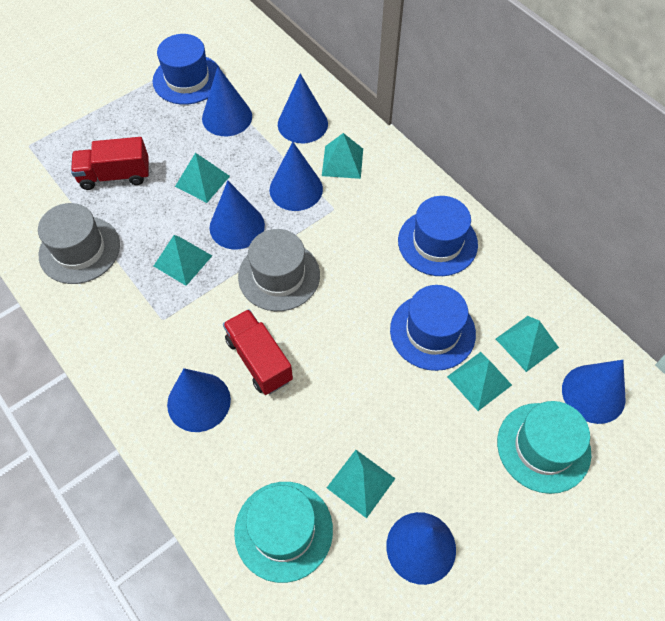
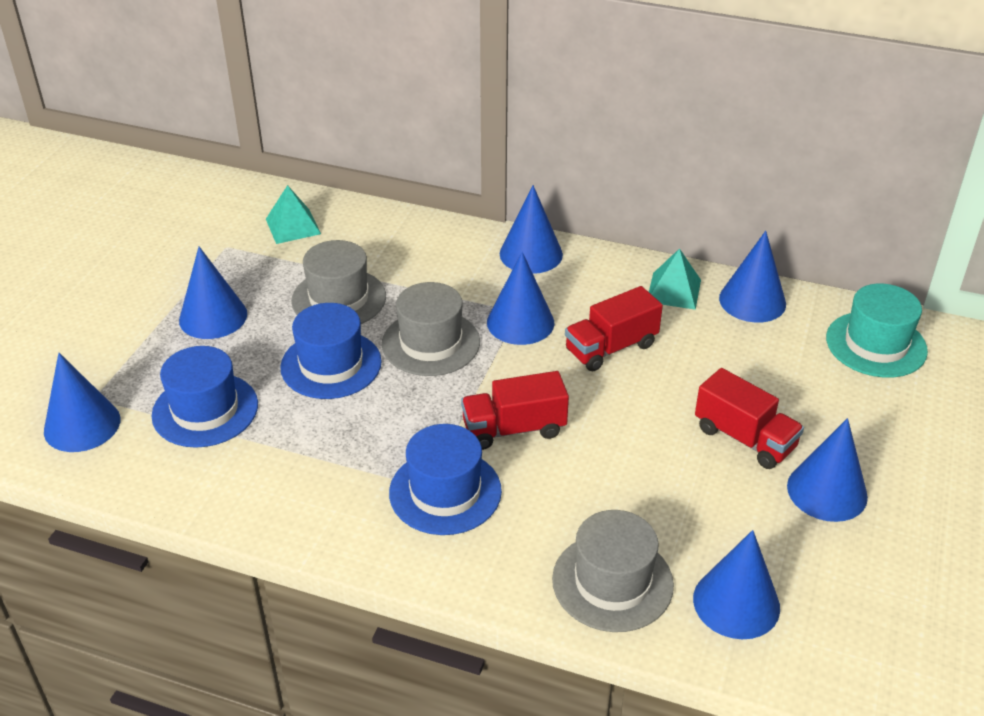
grey hat: [38,203,120,284] [238,229,320,311] = 2 -> [291,240,386,324] [382,282,480,376] [552,510,674,632] = 3
red truck: [71,137,149,190] [223,309,293,395] = 2 -> [461,371,569,450] [565,286,663,371] [695,368,804,469] = 3
turquoise hat: [234,482,333,583] [497,401,591,494] = 2 -> [826,284,928,378] = 1
turquoise pyramid: [154,235,212,286] [175,153,230,203] [322,133,363,179] [327,450,396,518] [447,352,512,411] [496,316,559,372] = 6 -> [266,185,321,244] [649,248,701,310] = 2

